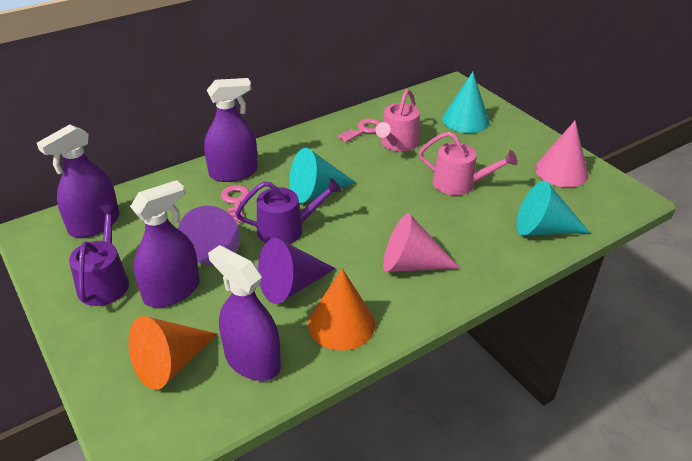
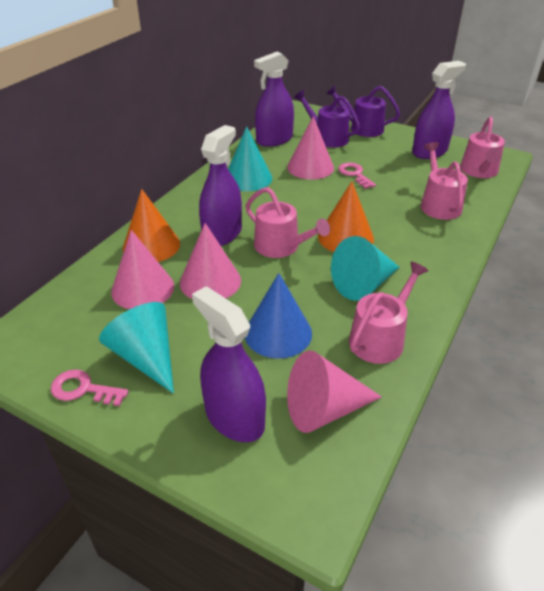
blue cone: none = 0 -> [245,273,312,359] = 1
pink cone: [383,213,460,272] [535,121,588,187] = 2 -> [111,230,174,309] [180,223,241,299] [287,116,334,180] [287,350,382,433] = 4
pink watering can: [376,89,419,152] [419,132,518,195] = 2 -> [246,187,330,258] [349,261,429,364] [421,142,468,220] [460,117,505,178] = 4
purple cone: [178,206,240,265] [258,238,336,304] = 2 -> none = 0

